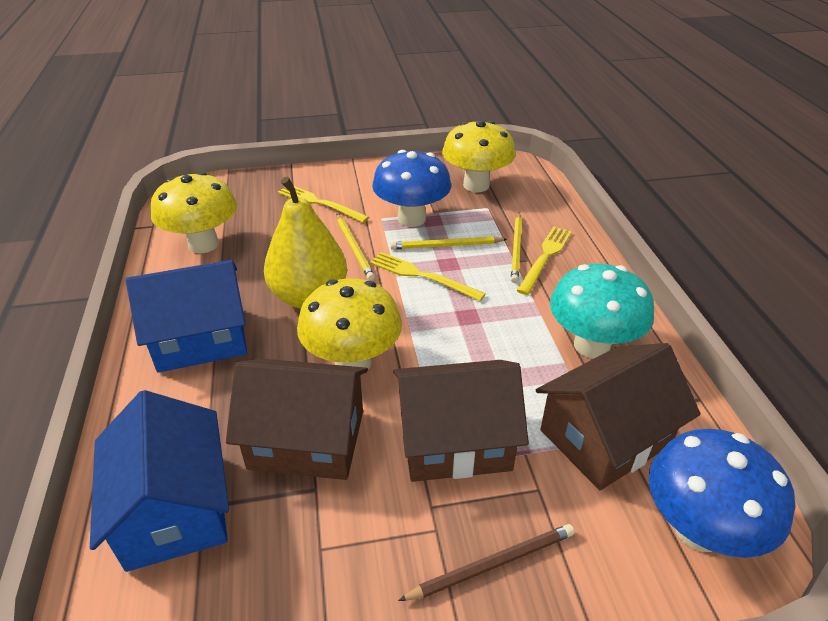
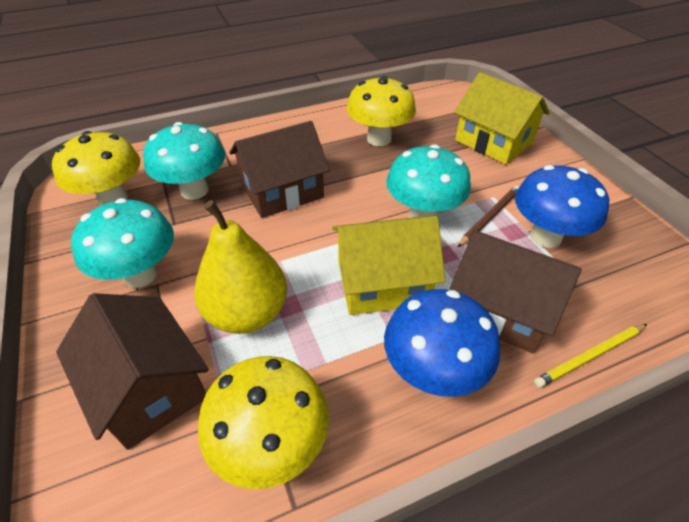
blue house: [90,390,229,572] [126,260,247,373] = 2 -> none = 0
turquoise mushroom: [550,264,654,358] = 1 -> [71,198,174,288] [143,122,225,200] [386,144,471,218] = 3
yellow fork: [278,186,369,223] [370,252,486,301] [516,226,572,295] = 3 -> none = 0
yellow house: none = 0 -> [332,216,445,315] [454,72,550,164] = 2
yellow pencil: [336,214,375,280] [390,236,507,250] [511,213,522,283] = 3 -> [534,324,647,388] = 1

